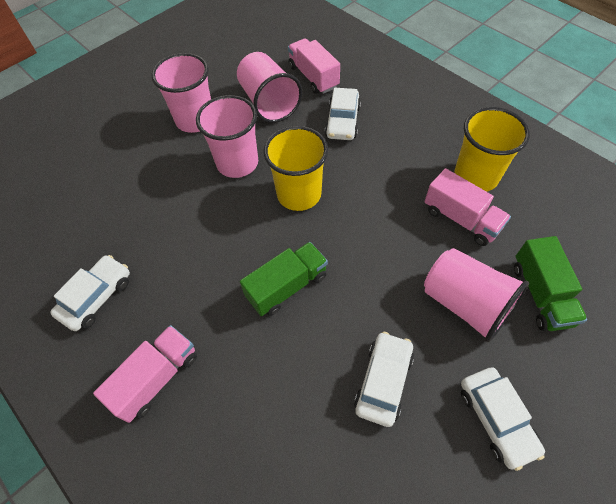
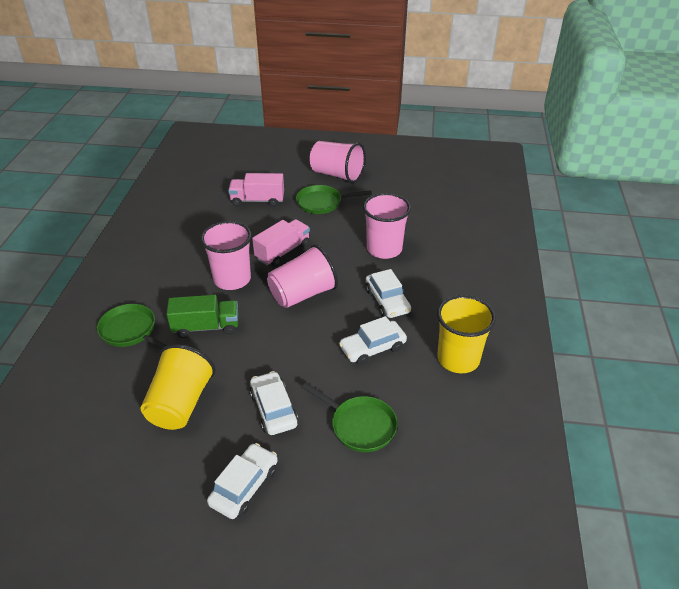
green pan: none = 0 -> [97,304,167,349] [296,185,371,214] [302,383,398,452] = 3
green truck: [240,242,328,316] [514,236,587,331] = 2 -> [166,295,238,338] = 1
pink truck: [93,325,197,423] [288,38,340,94] [425,168,511,246] = 3 -> [228,173,284,207] [252,219,310,266] = 2

